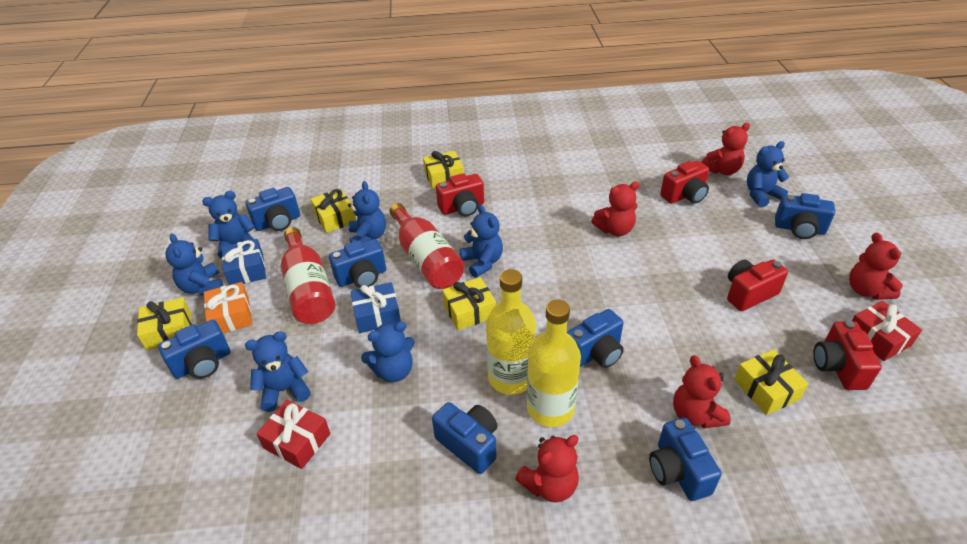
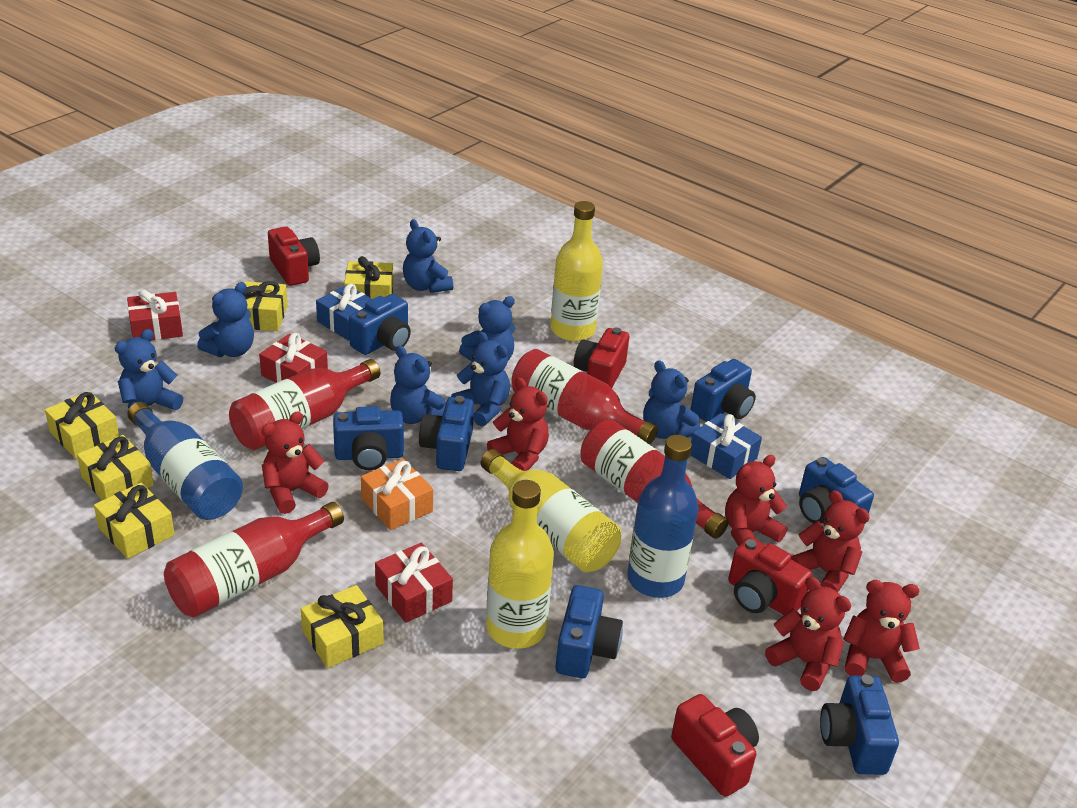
blue bottle: none = 0 -> [127,402,243,520] [627,435,699,598] = 2
red bottle: [281,227,335,324] [389,203,465,289] = 2 -> [164,502,344,618] [229,359,380,450] [512,349,658,445] [581,420,729,539] = 4
red gift: [256,400,330,469] [852,301,922,361] = 2 -> [127,290,183,340] [259,333,328,383] [375,543,453,623] = 3
red teddy bear: [515,435,579,503] [591,181,639,236] [673,355,731,428] [701,123,750,175] [849,233,903,300] = 5 -> [261,411,329,514] [487,377,549,471] [725,455,787,546] [765,577,852,691] [791,490,870,592] [843,580,920,683] = 6
yellow bottle: [486,269,536,395] [527,299,581,427] = 2 -> [481,449,621,572] [486,480,554,649] [550,201,603,341] = 3
yellow gift: [137,297,192,350] [311,189,356,233] [423,151,464,189] [442,277,496,330] [734,349,808,415] = 5 -> [45,391,119,458] [77,435,154,500] [94,483,175,559] [243,281,288,331] [301,585,384,668] [344,256,393,299] = 6

